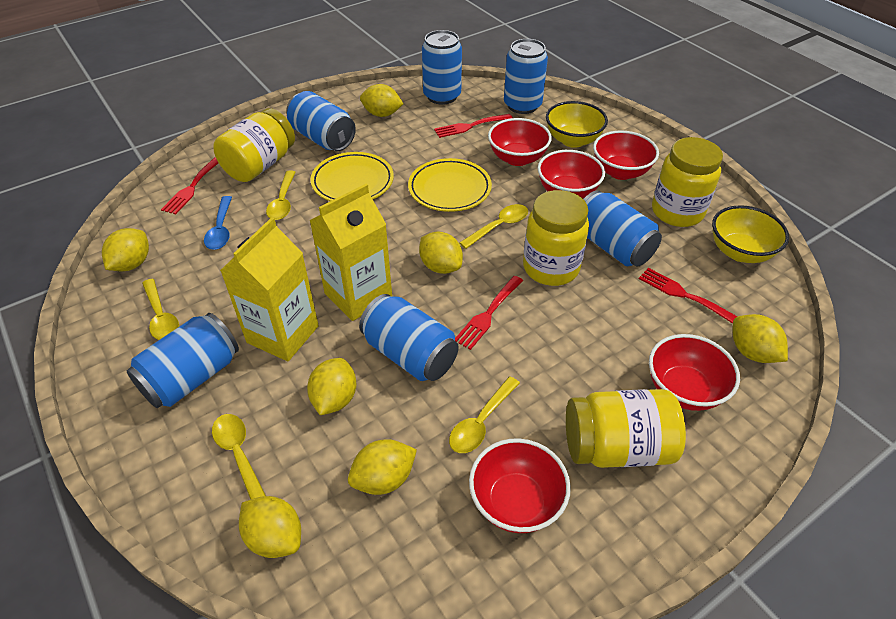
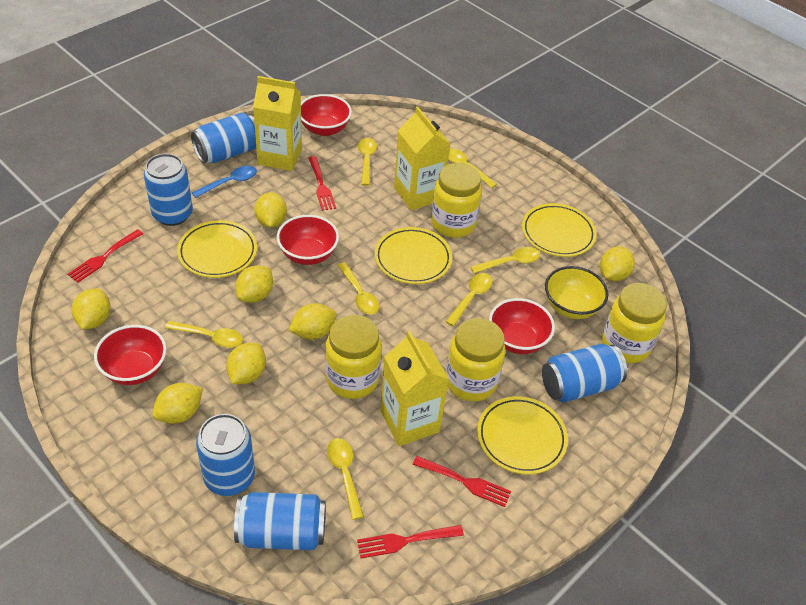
blue can: [127,313,239,408] [286,91,356,151] [359,294,459,381] [422,30,462,105] [504,39,548,114] [583,190,662,267] = 6 -> [144,153,193,226] [191,112,256,163] [196,414,255,496] [234,492,326,550] [542,344,627,403] = 5
red bowl: [469,438,571,533] [488,118,552,166] [538,150,605,199] [593,130,659,180] [649,334,740,411] = 5 -> [94,325,167,385] [277,215,339,265] [301,94,352,136] [489,298,555,354] = 4
yellow bowl: [546,101,608,148] [712,205,789,263] = 2 -> [545,266,608,319] = 1
yellow carton: [220,217,319,361] [309,184,392,321] = 2 -> [253,76,302,171] [380,331,449,446] [394,106,450,210] = 3
yellow plate: [311,152,394,201] [408,158,492,212] = 2 -> [177,220,257,278] [375,227,452,284] [477,396,568,475] [522,203,597,257] = 4
yellow spoon: [142,279,179,340] [212,414,266,500] [266,171,296,220] [449,377,520,453] [460,204,528,249] = 5 -> [165,321,243,348] [327,438,364,520] [337,262,380,315] [358,138,377,186] [446,273,493,326] [448,148,497,188] [471,247,540,273] = 7

